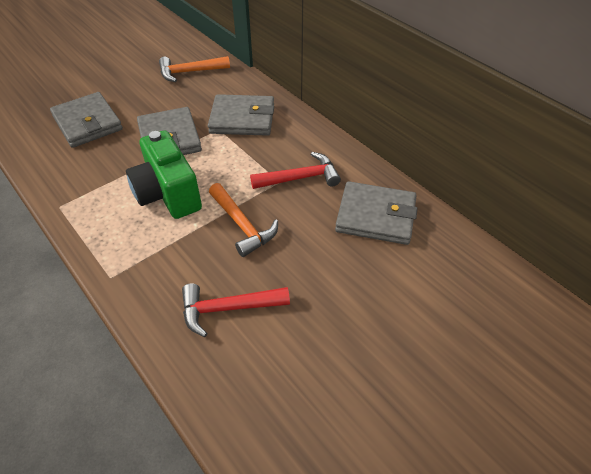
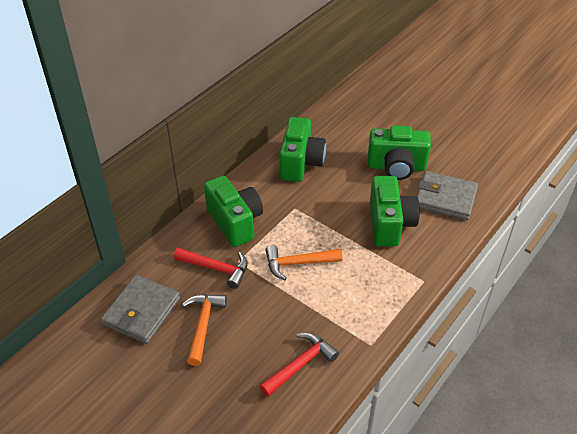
green camera: [126,130,202,219] = 1 -> [204,176,263,247] [280,117,326,182] [368,125,431,180] [370,176,420,246] = 4
grey wallet: [50,92,123,148] [137,107,202,155] [208,94,274,136] [335,181,418,245] = 4 -> [101,275,180,344] [417,171,478,220] = 2

